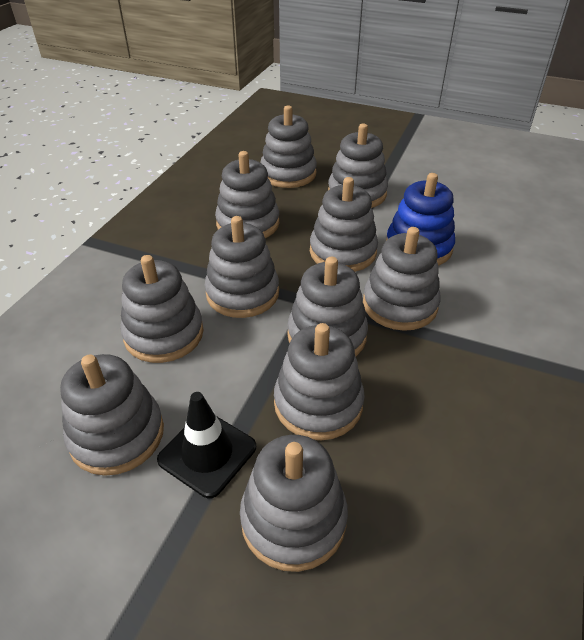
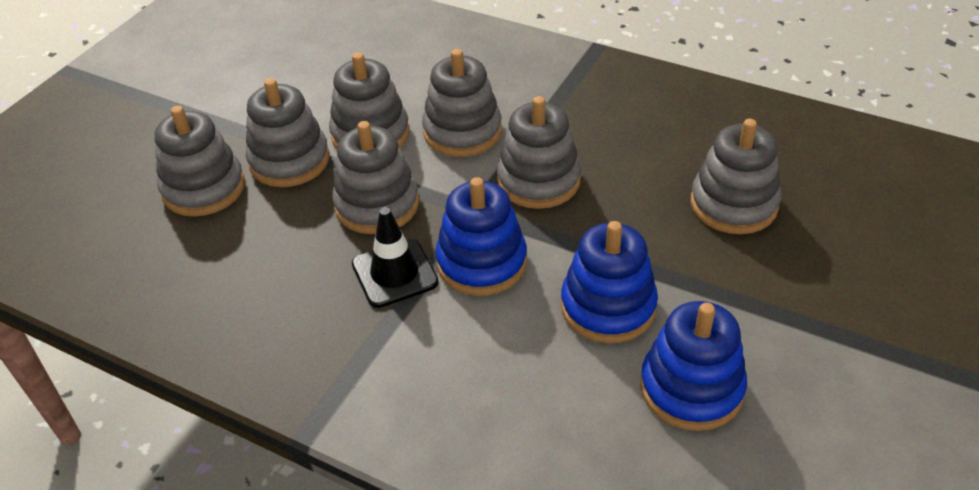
blue stacking toy: [386,173,455,266] = 1 -> [435,177,527,296] [561,221,658,343] [640,301,747,431] = 3
grey stacking toy: [60,354,164,476] [120,255,203,363] [204,216,279,318] [215,151,279,238] [240,435,348,572] [260,106,317,188] [274,323,365,440] [287,257,368,356] [310,177,378,272] [328,124,388,208] [363,227,441,331] = 11 -> [155,106,245,217] [246,78,330,187] [329,52,410,149] [332,121,419,234] [422,49,502,157] [497,96,581,209] [691,119,781,234] = 7

